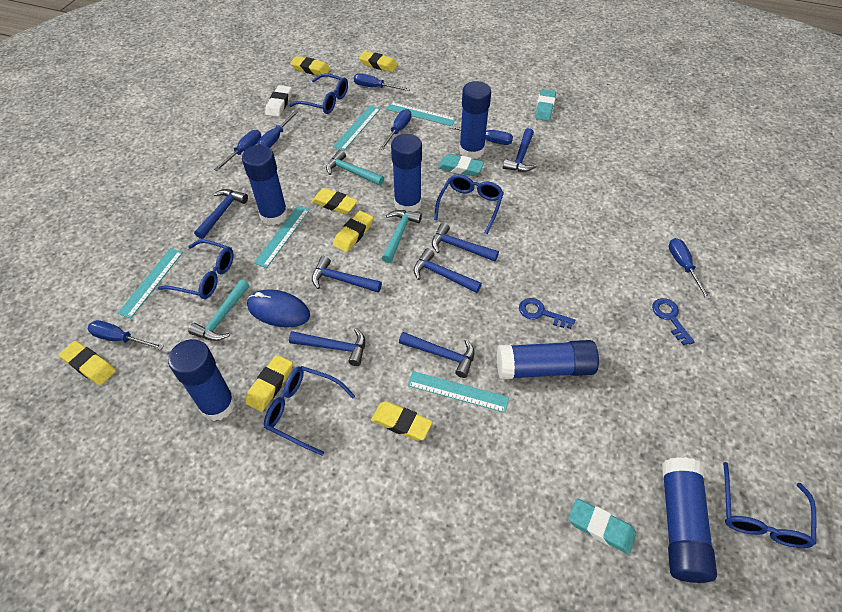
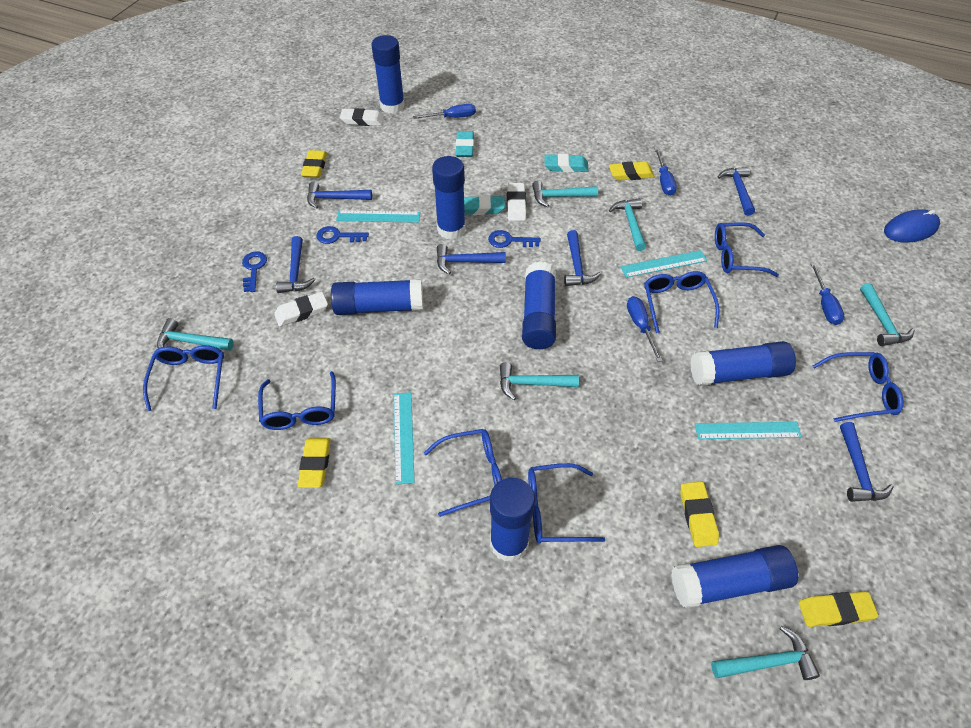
blue glasses: [158,240,234,299] [264,366,355,456] [289,73,348,114] [434,174,504,234] [723,462,816,548] = 5 -> [143,345,224,411] [258,371,336,430] [424,429,502,517] [528,463,605,544] [644,271,720,333] [715,222,779,277] [813,352,903,422] = 7
blue glue stick: [168,339,235,421] [242,145,288,225] [391,134,422,213] [459,81,491,159] [497,340,599,380] [662,457,717,583] = 6 -> [331,279,423,315] [372,35,405,114] [432,156,466,240] [490,478,535,562] [522,261,556,349] [671,545,798,608] [691,341,796,386] = 7
blue hammer: [194,189,248,239] [289,328,365,366] [312,256,382,293] [399,332,475,378] [413,248,482,293] [432,223,499,262] [503,128,537,172] = 7 -> [276,236,315,293] [307,182,372,209] [437,244,506,274] [564,230,601,286] [718,167,755,216] [840,422,893,502] = 6
blue key: [519,298,575,329] [652,298,694,346] = 2 -> [242,252,267,292] [316,226,369,244] [488,230,541,248] = 3
blue screwdriver: [87,320,164,350] [214,130,261,171] [258,110,298,148] [354,73,410,91] [379,109,411,150] [450,126,513,145] [669,238,711,299] = 7 -> [413,104,476,119] [627,296,662,362] [655,148,677,196] [811,263,844,325] = 4
turquoise hammer: [188,280,249,341] [326,150,384,186] [382,210,422,263] = 3 -> [157,318,234,351] [500,362,579,400] [532,180,598,207] [609,198,646,251] [711,626,820,680] [860,283,914,346] = 6
turquoise ruler: [117,248,183,319] [254,206,310,268] [333,105,380,151] [386,102,456,126] [408,371,509,413] = 5 -> [336,210,420,223] [394,392,415,485] [621,250,707,278] [695,422,802,439] = 4
white eraser: [265,85,292,117] = 1 -> [274,292,328,327] [340,108,384,126] [507,183,526,221] = 3
yellow eraser: [59,341,116,385] [245,355,293,412] [290,56,330,75] [311,188,358,214] [333,211,373,252] [359,51,398,72] [371,402,433,441] = 7 -> [297,437,331,488] [301,150,327,178] [609,162,655,181] [681,482,719,547] [799,592,878,627] = 5

